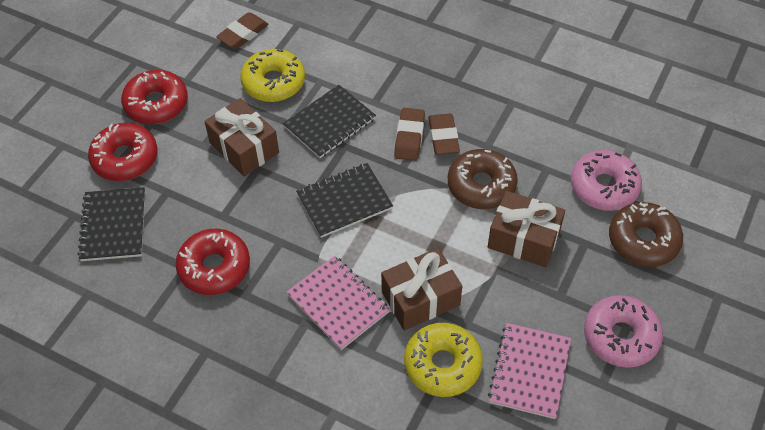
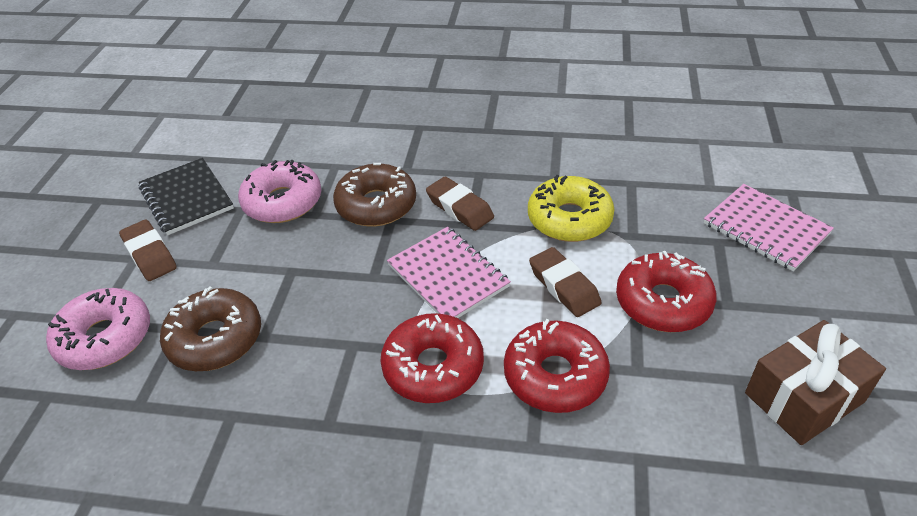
black notebook: [77,187,145,261] [283,85,376,158] [296,163,393,238] = 3 -> [139,158,234,235] = 1
brown gift: [204,98,279,176] [381,248,462,331] [488,191,565,267] = 3 -> [745,320,886,445] = 1
yellow donut: [240,49,305,102] [404,323,483,397] = 2 -> [528,175,615,242] = 1

